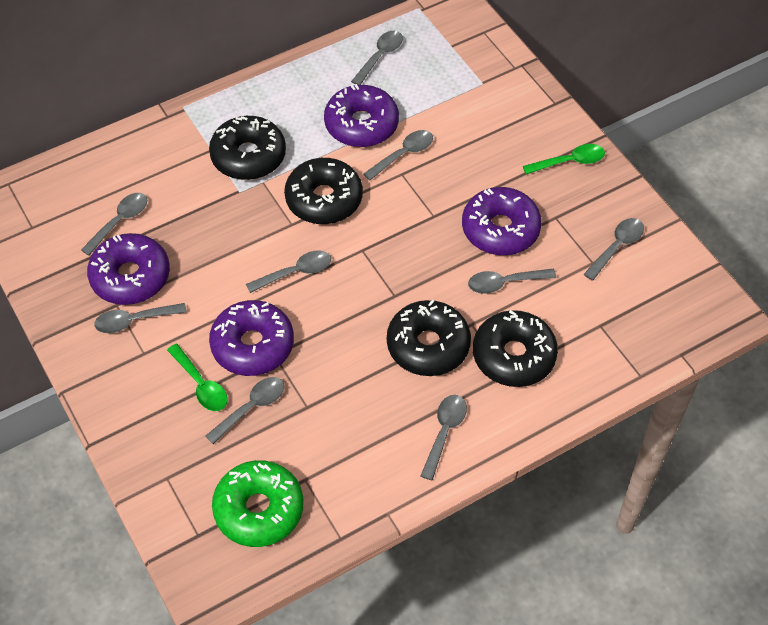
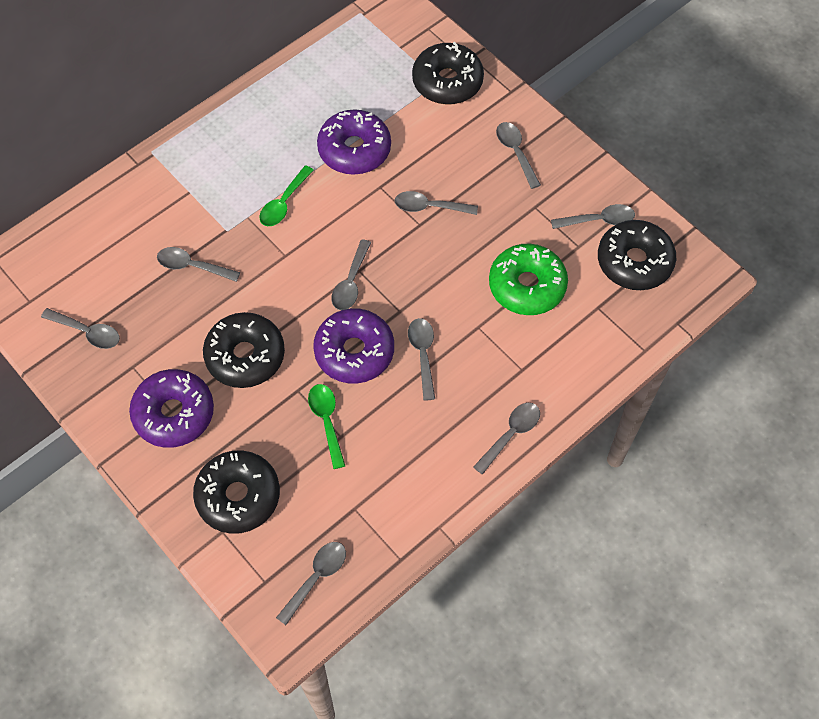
purple donut: [87,233,170,305] [209,300,294,376] [324,84,399,147] [462,187,542,255] = 4 -> [129,369,214,448] [313,308,394,384] [317,109,391,175] = 3

